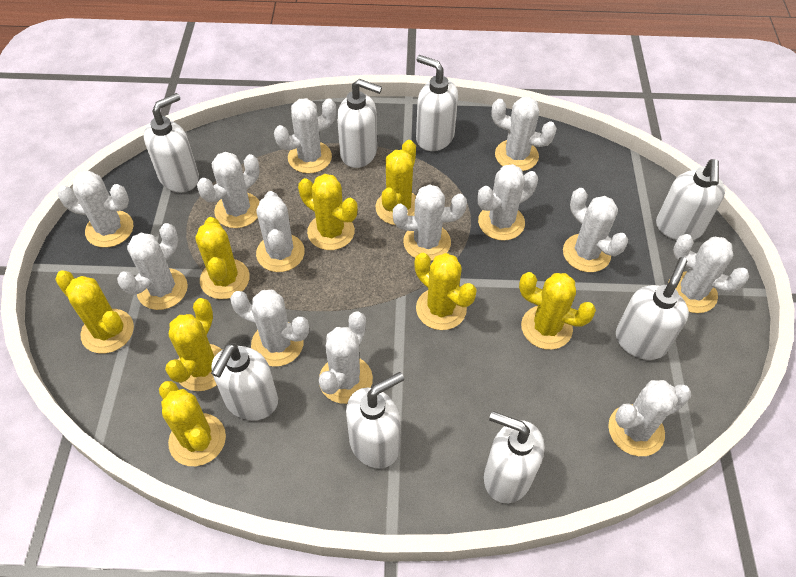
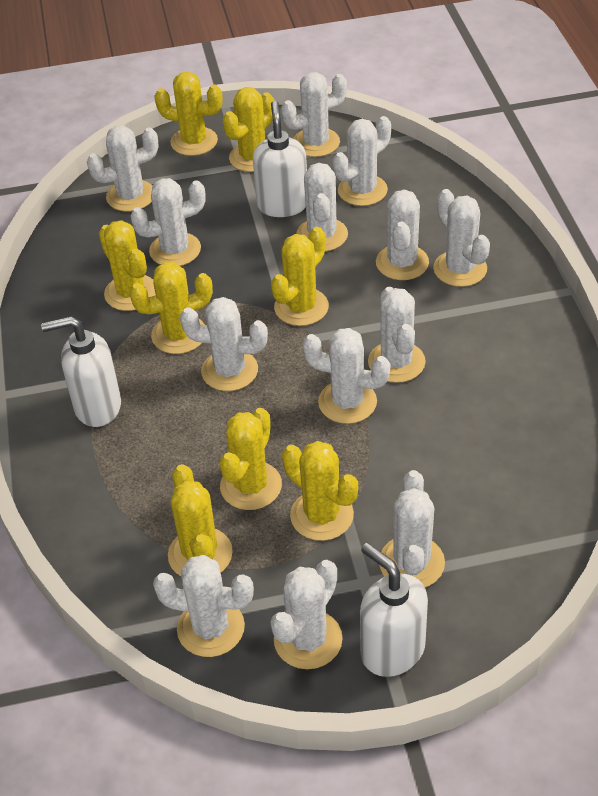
white soap dispenser: [144,93,199,192] [211,343,278,420] [337,79,382,168] [346,372,404,469] [416,55,458,151] [484,411,544,503] [616,257,689,360] [656,159,725,240] = 8 -> [41,316,121,427] [253,101,307,217] [360,543,428,677] = 3

